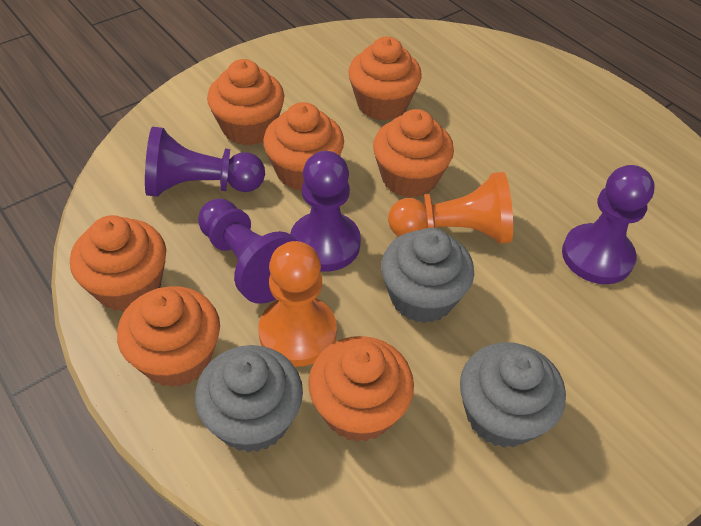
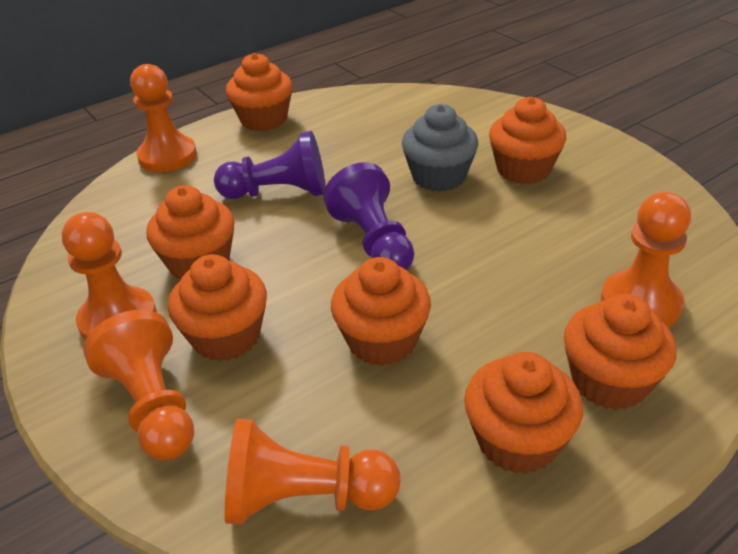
grey cupcake: [195,345,303,453] [381,228,474,323] [460,342,566,448] = 3 -> [402,104,478,192] = 1
orange pawn: [258,241,337,367] [388,172,513,244] = 2 -> [62,212,157,340] [83,310,194,461] [130,64,197,172] [224,419,401,525] [601,192,691,327] = 5
purple pawn: [145,127,265,197] [198,199,298,304] [290,151,361,272] [562,165,655,284] = 4 -> [214,131,326,199] [323,162,414,270] = 2

